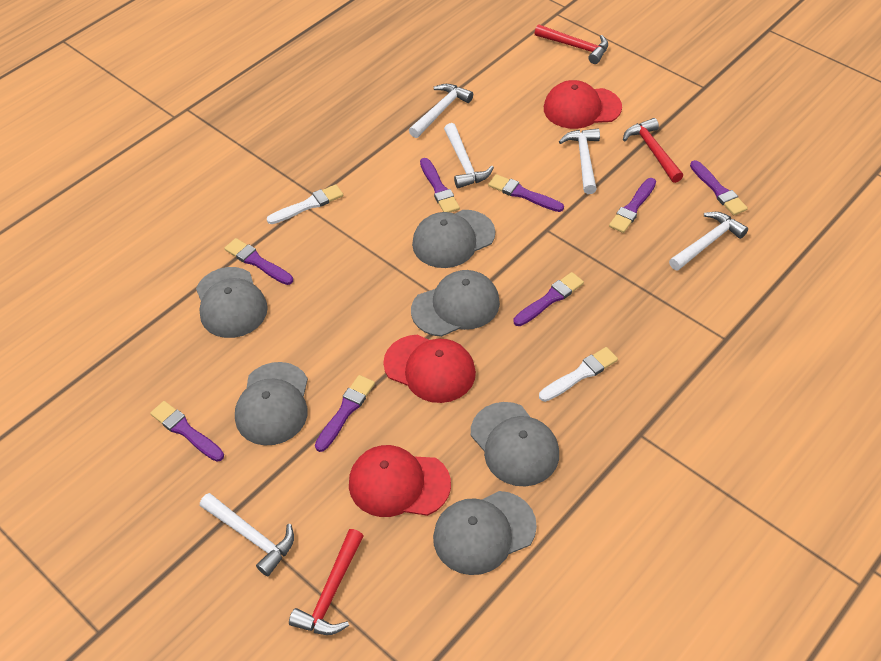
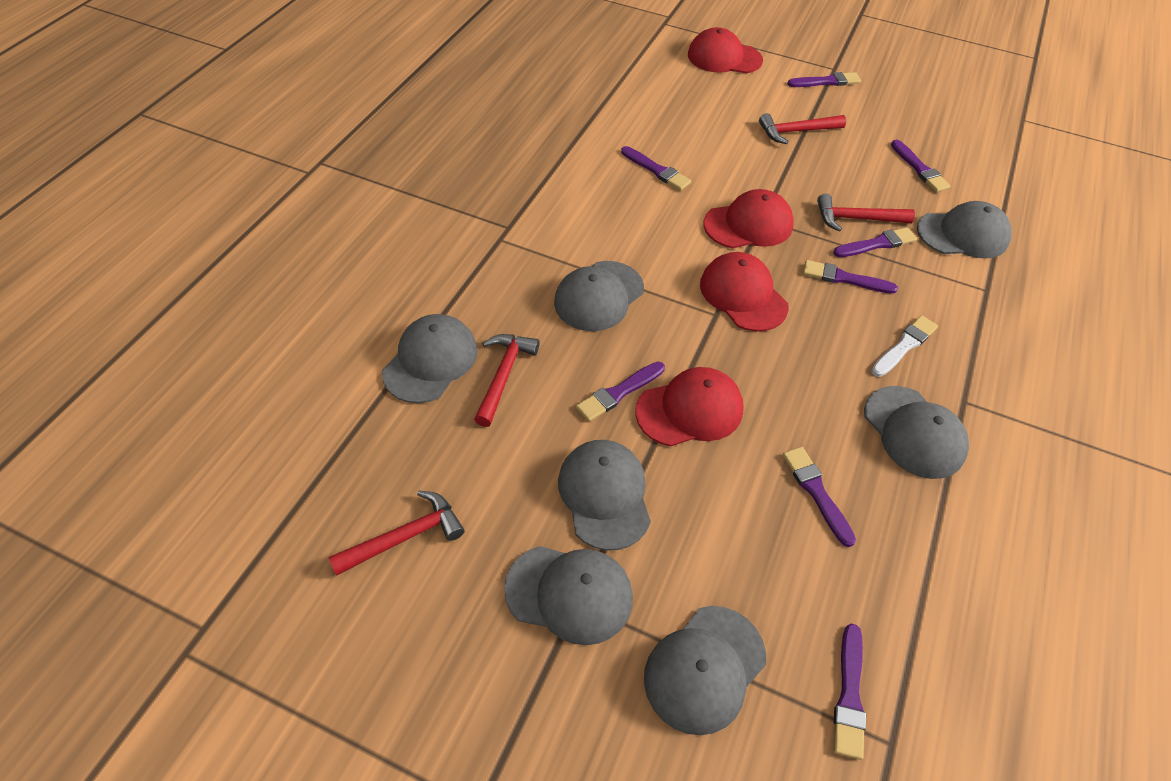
grey cap: [196,267,268,338] [235,362,308,446] [411,270,500,337] [412,210,495,268] [433,491,537,575] [471,402,559,486] = 6 -> [382,314,478,403] [504,546,633,645] [554,261,644,331] [558,440,651,551] [644,606,766,735] [864,386,969,479] [917,201,1012,259] = 7
red cap: [349,445,451,517] [383,334,476,403] [544,80,622,129] = 3 -> [635,367,744,446] [688,27,763,73] [700,252,789,331] [703,189,794,248] = 4
red hammer: [289,529,364,635] [534,24,608,64] [623,118,683,183] = 3 -> [328,491,465,576] [474,334,540,427] [759,113,846,144] [817,194,915,231] = 4
white brush: [267,184,343,224] [539,347,618,402] = 2 -> [871,315,938,377] = 1
white hammer: [200,493,294,576] [409,84,473,138] [444,123,494,188] [559,129,600,194] [669,212,748,271] = 5 -> none = 0

